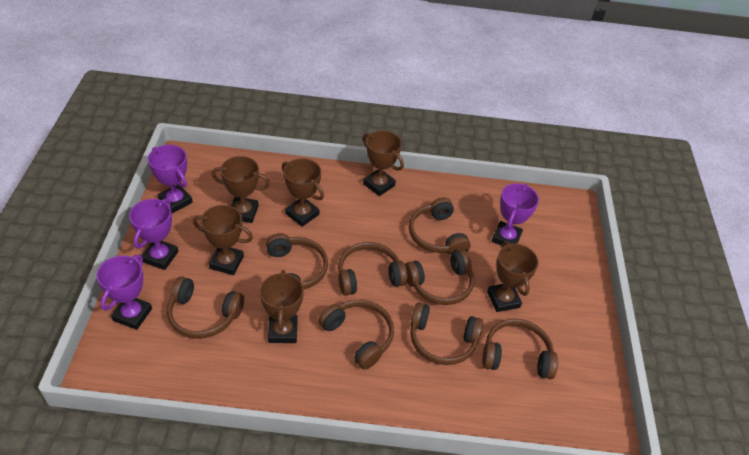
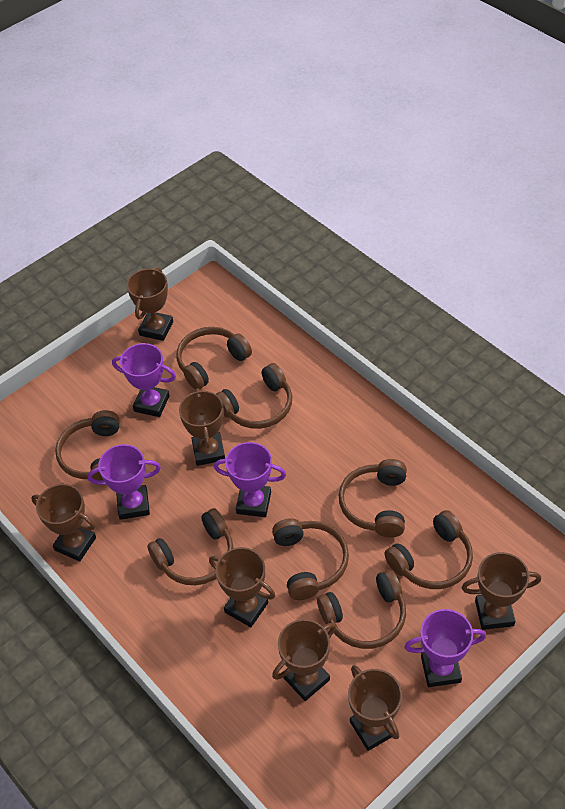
brown trophy: [193,205,253,275] [211,156,270,223] [260,270,304,343] [282,158,324,227] [363,131,404,196] [487,242,539,312] = 6 -> [31,484,96,561] [127,267,173,341] [179,388,225,466] [209,547,275,627] [272,619,336,701] [348,665,402,751] [462,552,541,630] = 7

